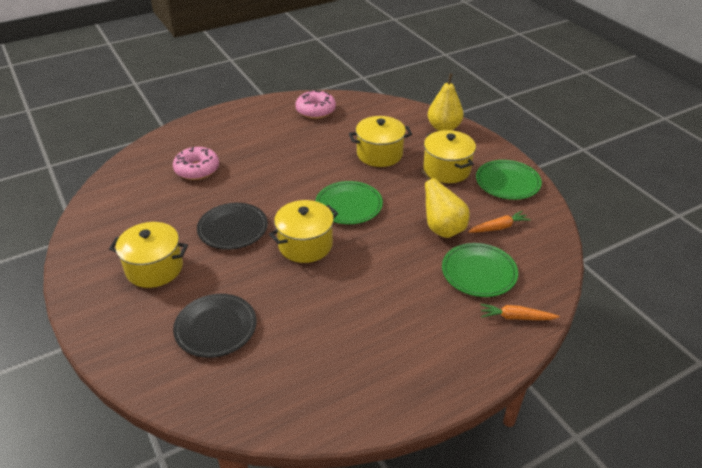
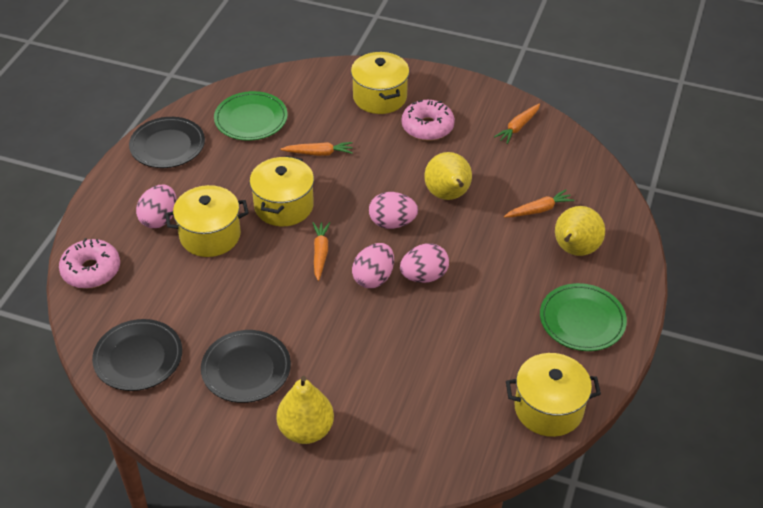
black plate: [173,294,257,358] [197,203,268,250] = 2 -> [92,319,182,391] [129,117,205,168] [201,330,291,403] = 3
green plate: [315,181,383,224] [442,243,518,297] [476,160,542,200] = 3 -> [214,91,288,141] [540,283,627,351] = 2
orange carrot: [468,211,531,233] [480,304,560,320] = 2 -> [280,142,353,156] [313,222,330,281] [494,103,540,144] [504,190,575,218] = 4
pink egg: none = 0 -> [136,184,177,228] [352,243,394,288] [369,192,418,229] [400,244,449,283] = 4
yellow pear: [421,169,470,238] [428,73,463,131] = 2 -> [276,376,334,444] [424,152,472,200] [555,206,605,256] = 3

